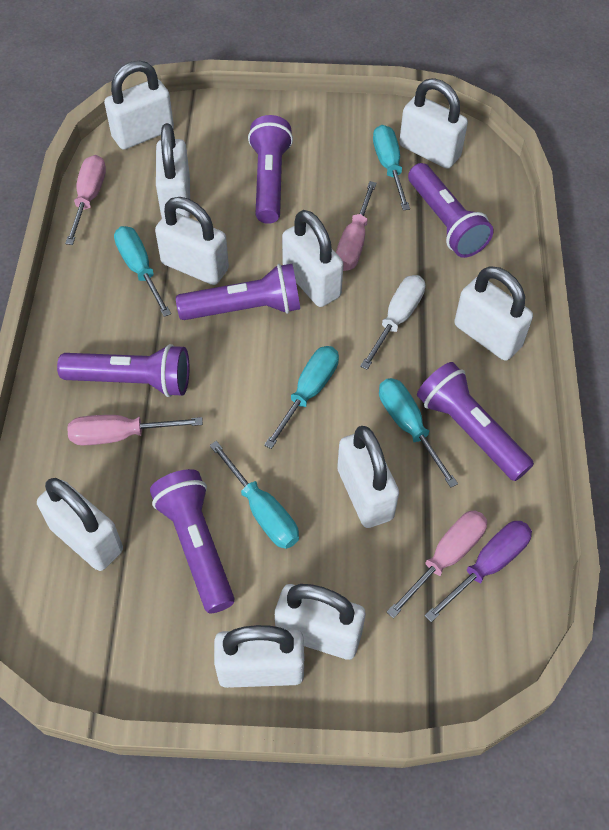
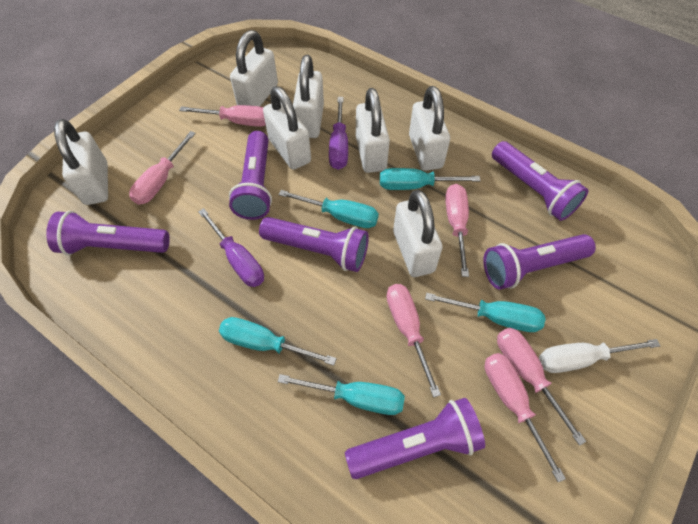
pink screwdriver: [65,155,106,245] [67,415,203,445] [336,181,377,271] [387,511,487,618] = 4 -> [129,131,196,205] [179,105,266,127] [386,284,441,398] [445,184,469,277] [485,353,566,482] [497,328,586,446] = 6
purple screwdriver: [424,521,532,622] = 1 -> [198,208,264,287] [329,97,348,170] = 2
white padlock: [37,478,123,571] [104,61,174,150] [155,197,229,285] [156,123,190,218] [214,625,304,688] [275,584,365,660] [282,210,344,307] [337,426,399,528] [399,78,468,169] [454,266,533,361] = 10 -> [54,119,108,205] [230,30,278,107] [263,86,311,170] [293,55,324,138] [356,88,390,173] [393,190,443,277] [409,86,450,171] = 7

